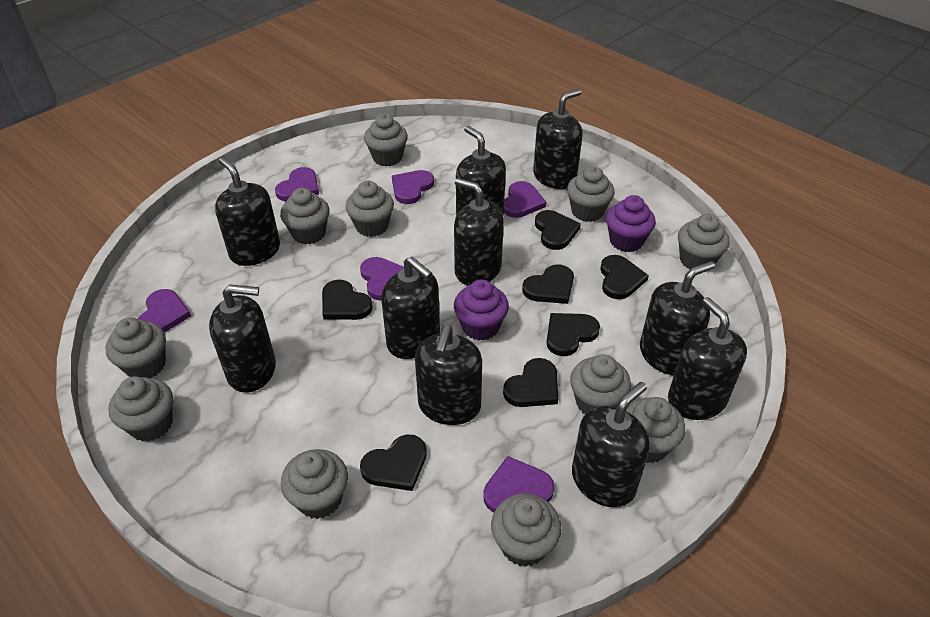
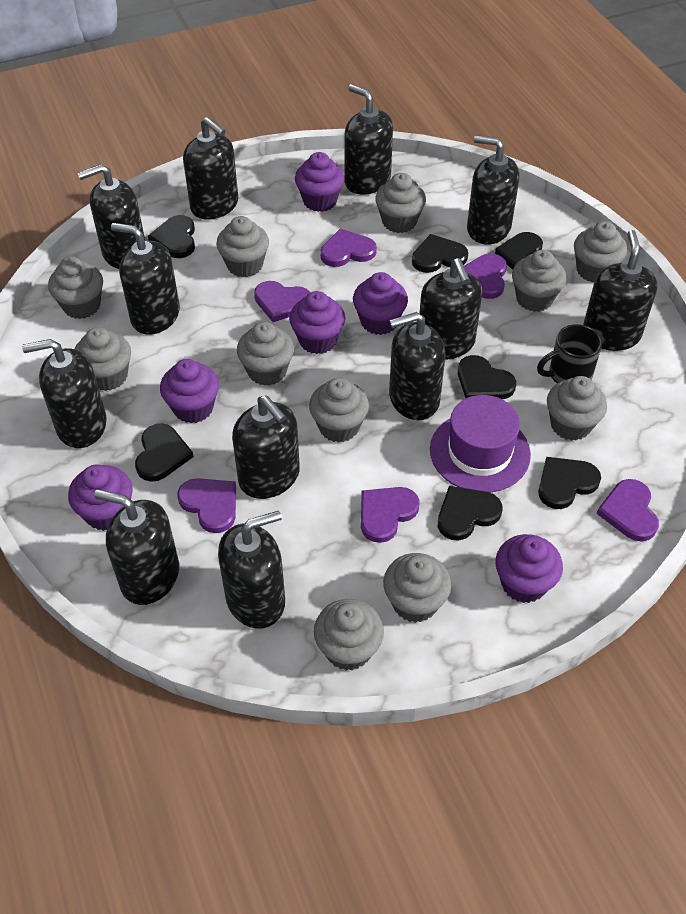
black mug: none = 0 -> [537,324,602,383] = 1
black soap dispenser: [209,285,276,393] [215,157,280,266] [381,257,440,359] [415,325,482,425] [454,178,504,285] [456,126,506,216] [533,89,583,189] [572,382,650,507] [640,261,715,375] [668,297,747,420] = 10 -> [22,339,107,448] [78,164,145,269] [94,489,179,605] [111,223,180,335] [183,117,238,220] [218,511,285,629] [232,395,300,499] [344,84,393,195] [389,312,445,420] [419,258,482,359] [467,135,519,244] [583,230,657,351] = 12
purple cupcake: [454,279,509,341] [606,195,656,252] = 2 -> [68,465,133,531] [160,359,219,423] [289,291,345,354] [295,152,345,212] [353,272,408,335] [495,534,563,603] = 6
purple hat: none = 0 -> [430,395,531,493] = 1

